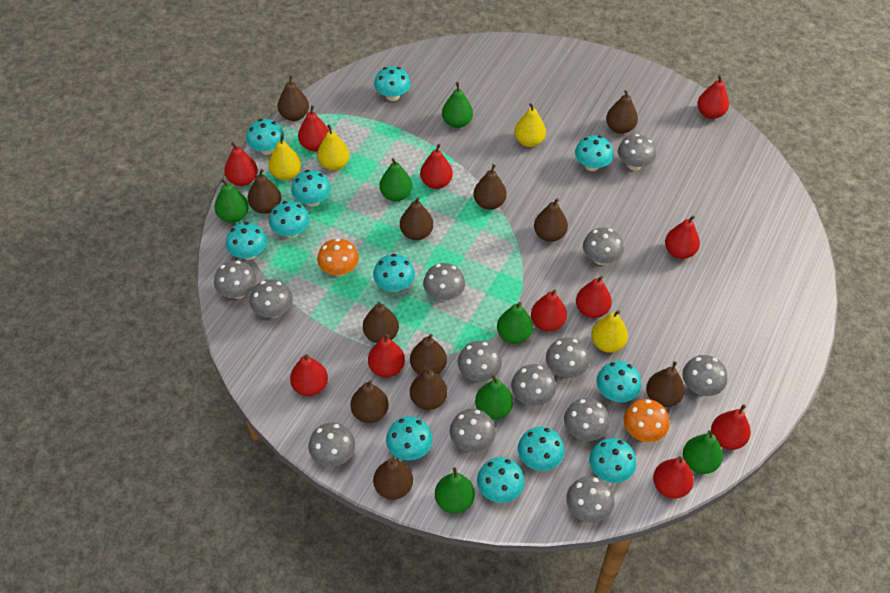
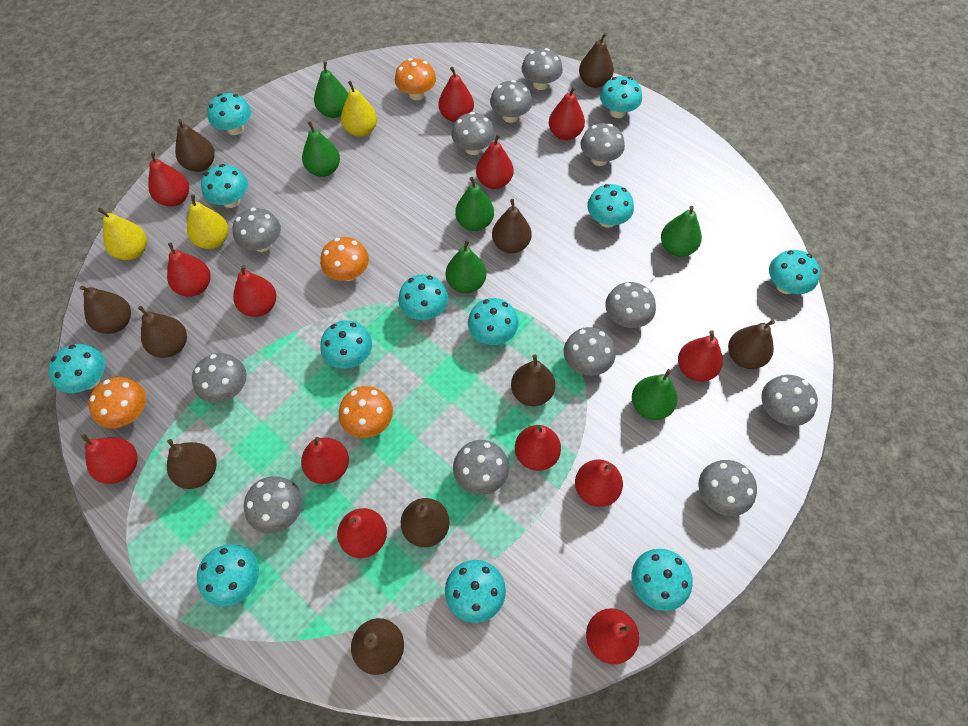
brown pear: [248,169,281,214] [278,75,309,121] [350,380,389,423] [363,302,399,343] [373,458,413,500] [400,197,433,240] [410,334,447,375] [410,366,447,410] [474,164,507,210] [534,198,568,242] [606,90,638,134] [646,361,685,407] = 12 -> [80,286,131,334] [138,306,187,358] [167,439,216,489] [175,119,215,172] [351,618,404,675] [401,498,450,547] [492,199,532,253] [511,355,555,406] [579,33,614,88] [728,320,775,369] = 10
green pear: [214,179,249,223] [379,158,412,201] [435,468,475,514] [442,82,473,128] [475,375,513,420] [497,302,533,344] [683,430,723,474] = 7 -> [302,121,340,177] [314,61,348,118] [446,240,486,293] [455,177,494,231] [632,369,678,420] [661,206,702,257] = 6
grey mushroom: [214,261,257,299] [250,279,292,318] [308,423,355,467] [423,263,465,301] [450,409,496,452] [458,341,502,382] [511,364,556,406] [546,338,590,378] [564,398,610,441] [566,476,614,523] [583,228,624,265] [618,134,656,170] [682,355,727,396] = 13 -> [192,353,247,403] [233,208,281,252] [244,476,303,534] [451,112,495,155] [453,440,509,495] [490,80,532,123] [521,48,563,90] [564,327,615,376] [580,123,625,166] [605,282,656,328] [698,460,757,516] [761,375,818,426] = 12
orange mushroom: [317,238,359,276] [624,399,669,442] = 2 -> [88,377,146,428] [320,237,369,281] [339,386,393,438] [395,58,436,100] = 4
red pear: [224,142,258,186] [290,354,328,396] [298,106,329,151] [368,334,405,377] [420,144,453,189] [531,289,567,332] [576,276,612,318] [653,456,694,499] [665,215,700,259] [697,75,729,119] [711,404,751,450] = 11 -> [81,434,138,484] [148,151,189,206] [167,242,210,297] [233,265,276,317] [301,437,349,484] [337,508,387,558] [439,67,474,122] [476,134,514,189] [515,425,561,471] [549,86,585,140] [575,460,623,507] [586,608,639,664] [678,330,723,382] = 13
yellow pear: [268,135,301,180] [317,125,350,170] [514,103,546,147] [591,310,628,353] = 4 -> [98,208,147,260] [187,194,228,249] [341,81,377,137] = 3

